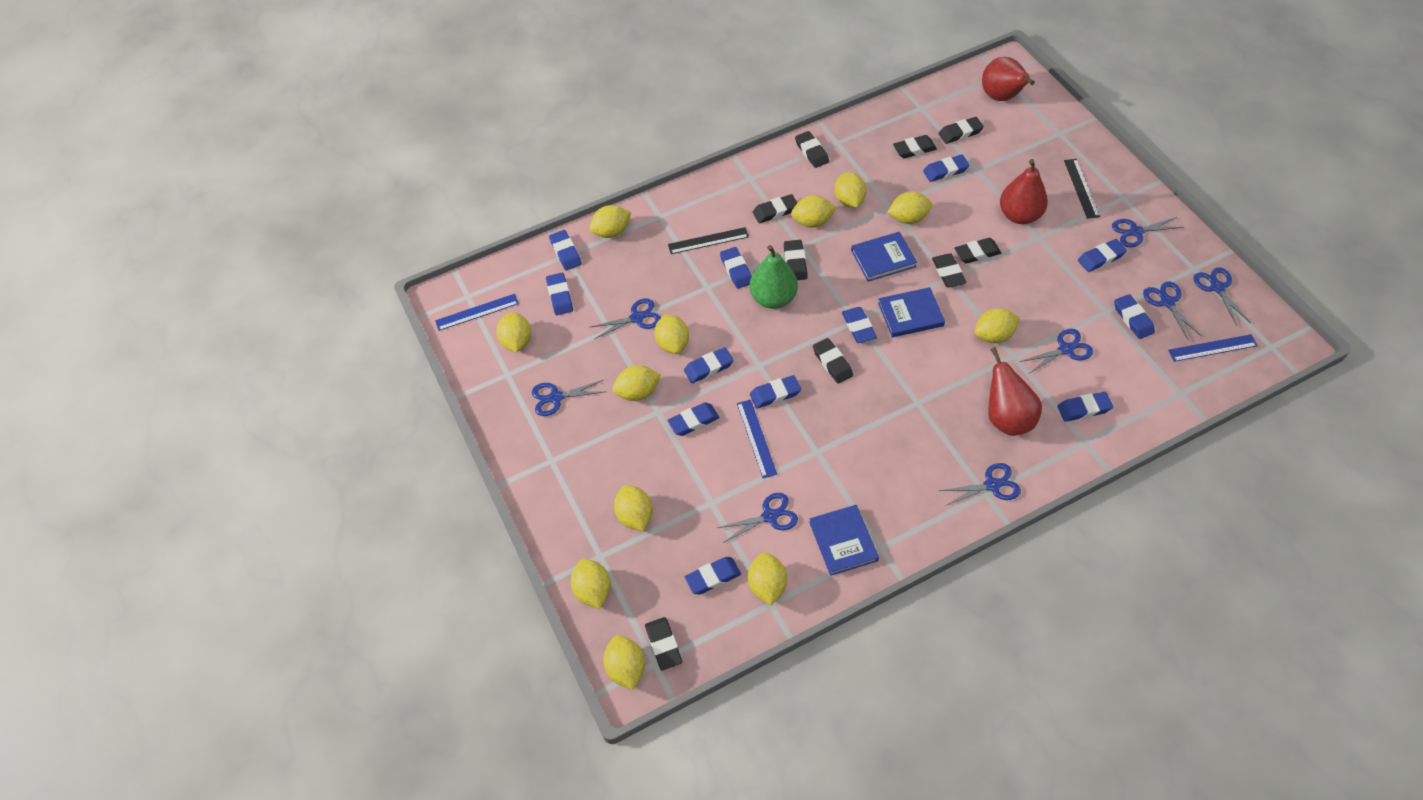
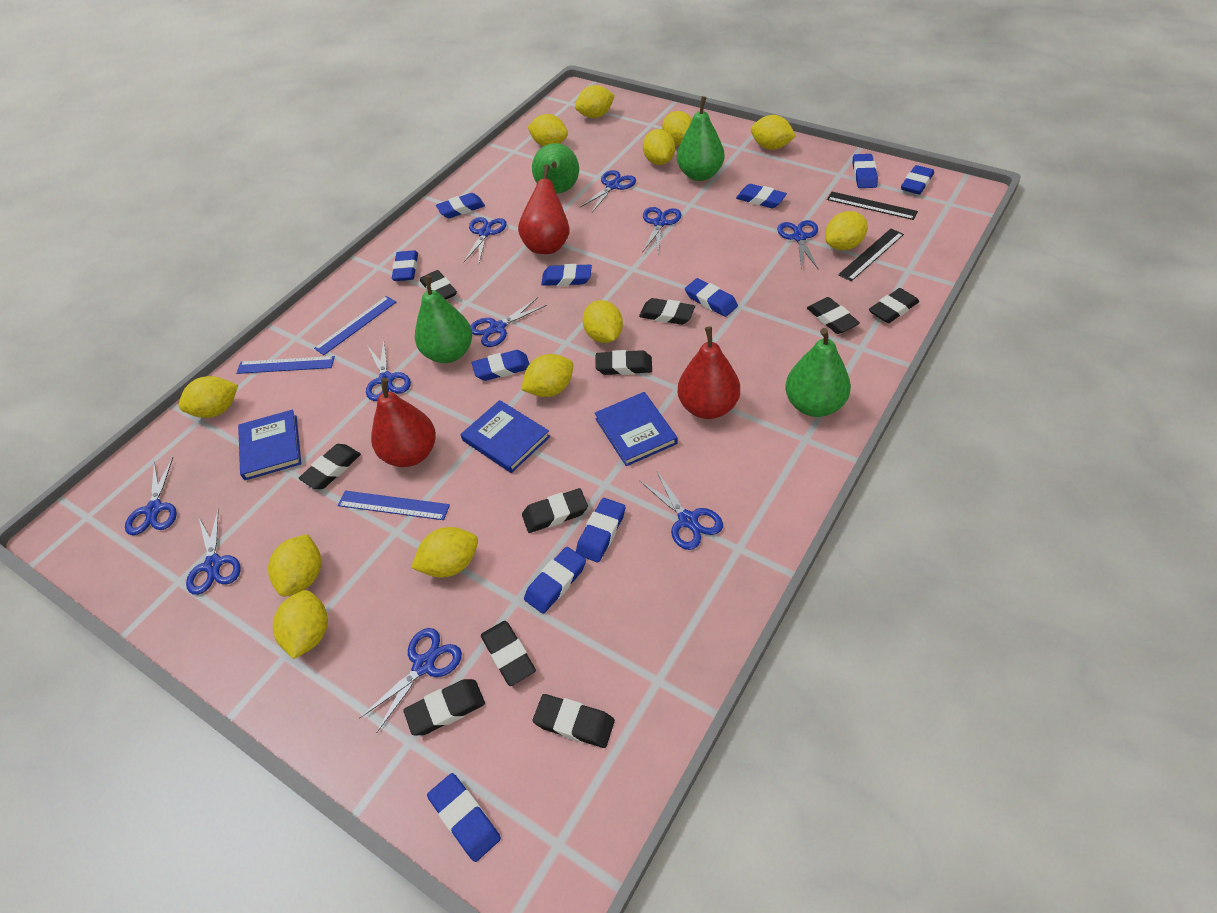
black eraser: [645,617,682,670] [753,194,797,223] [784,240,808,280] [795,131,829,168] [813,338,853,384] [893,135,937,158] [932,253,967,287] [939,117,984,144] [954,238,1001,264] = 9 -> [298,444,361,489] [403,679,485,735] [420,270,457,300] [481,621,536,686] [522,488,588,533] [533,694,615,748] [595,350,652,375] [639,298,695,325] [807,297,860,334] [869,288,919,323] = 10
blue eraser: [546,273,573,315] [549,230,582,270] [668,402,719,436] [684,347,734,383] [685,557,741,594] [720,247,752,289] [750,375,801,409] [842,307,877,343] [923,155,970,182] [1058,392,1113,422] [1078,239,1127,272] [1114,294,1155,339] = 12 -> [392,250,418,281] [427,773,501,862] [436,193,485,218] [472,350,529,381] [524,547,586,614] [541,264,592,286] [576,498,625,562] [685,278,738,317] [736,184,787,208] [853,154,878,188] [901,165,934,194] = 11
blue scissors: [532,380,604,416] [591,298,661,339] [717,493,798,543] [939,463,1021,506] [1020,329,1093,374] [1112,217,1184,247] [1143,281,1202,341] [1193,267,1251,326] = 8 -> [125,457,177,535] [186,509,241,595] [359,628,462,733] [366,339,411,401] [463,217,507,263] [470,297,547,347] [579,170,636,212] [639,470,723,550] [642,207,681,253] [777,220,819,270] = 10
green pear: [750,245,798,309] = 1 -> [415,275,472,363] [532,143,579,194] [677,96,724,181] [785,328,851,417] = 4

